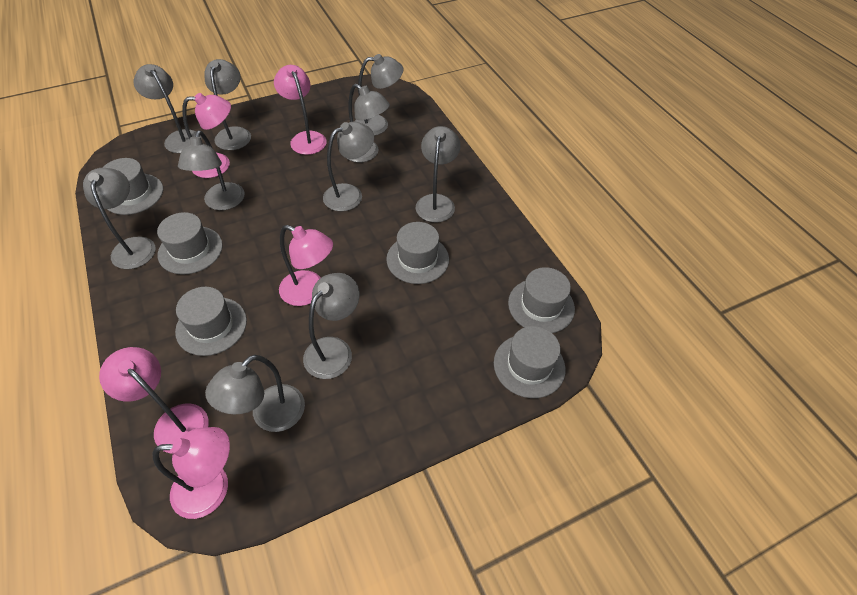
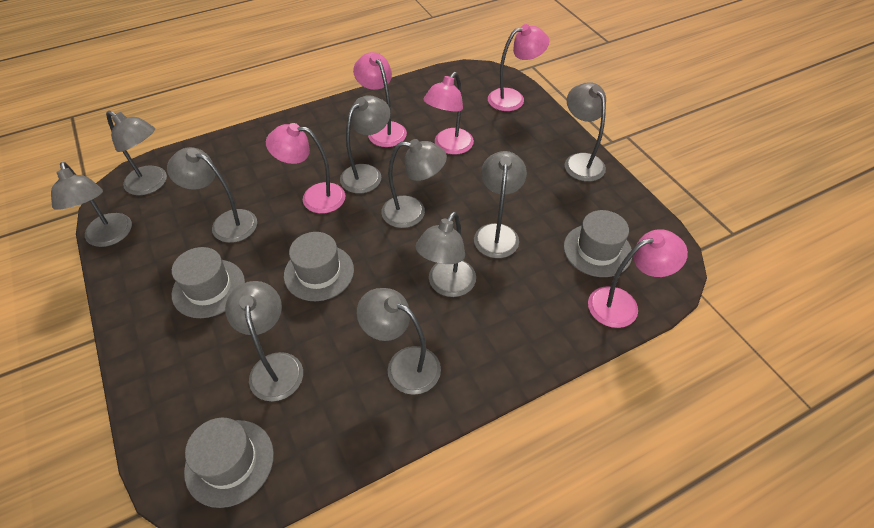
grey hat: [103,158,163,215] [157,212,223,275] [175,287,247,356] [386,222,449,284] [494,326,566,398] [508,267,575,333] = 6 -> [172,247,245,318] [184,418,274,508] [284,232,354,301] [564,210,632,277] = 4

